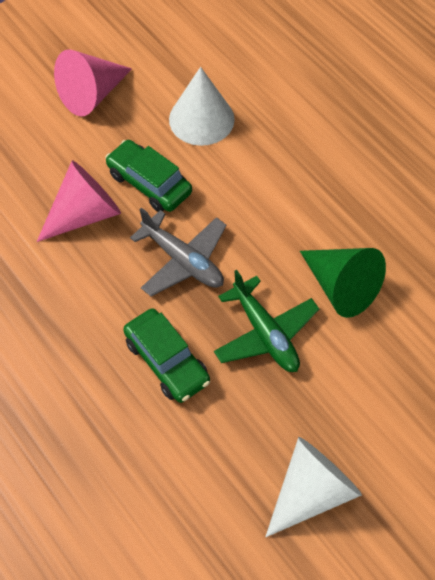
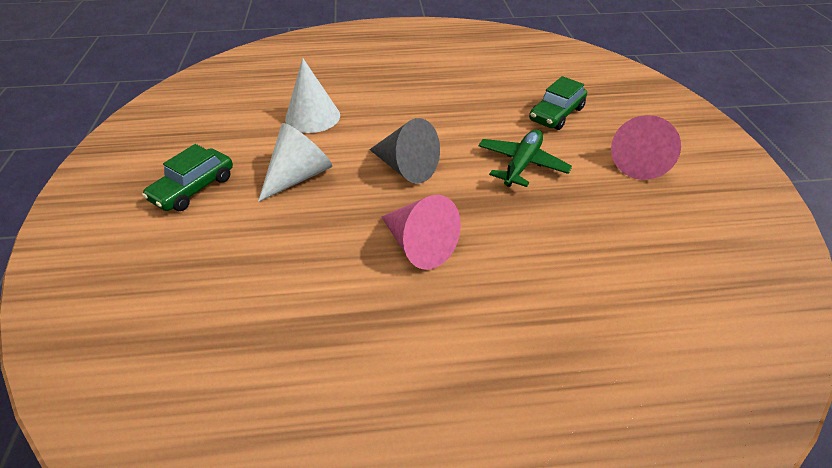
green cone: [300,248,386,318] = 1 -> none = 0
grey cone: none = 0 -> [369,118,440,184] = 1
grey plane: [130,208,227,297] = 1 -> none = 0

